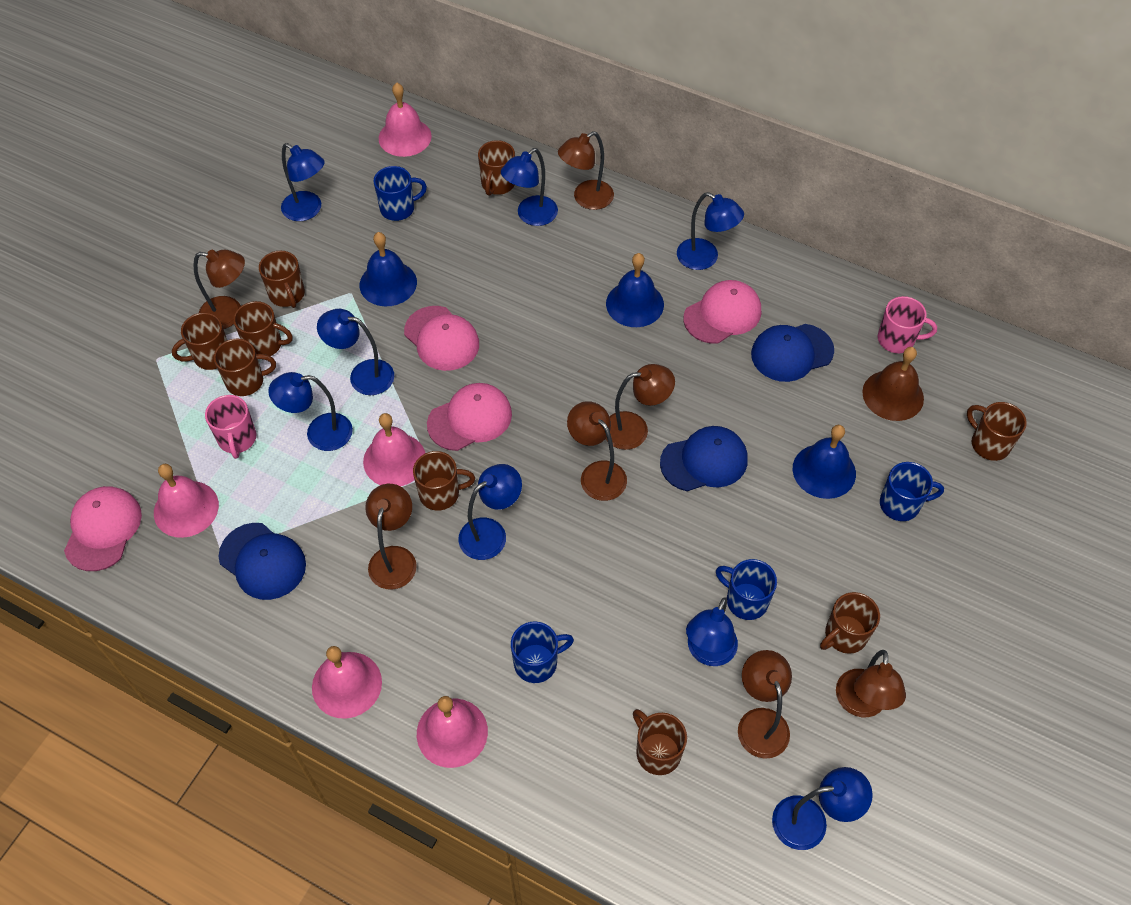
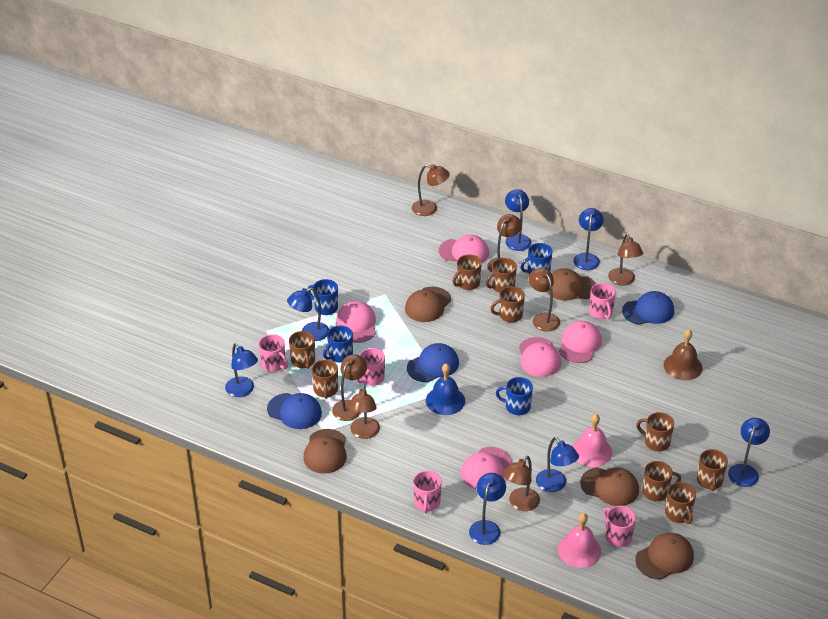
blue bell: [360,232,417,306] [606,253,664,327] [793,425,856,499] = 3 -> [426,363,465,415] = 1
blue lamp: [268,372,353,451] [281,143,325,221] [317,309,394,395] [458,464,522,560] [501,148,558,226] [677,192,744,270] [686,597,738,666] [772,767,873,850] = 8 -> [225,343,258,397] [287,288,329,341] [469,473,506,545] [505,189,531,251] [536,437,579,492] [573,208,604,270] [728,418,770,487] = 7
brown cap: none = 0 -> [303,429,347,474] [405,287,451,322] [547,269,596,300] [580,467,639,506] [635,533,694,580] = 5
pink bell: [154,464,219,538] [312,646,382,719] [363,413,426,486] [379,83,432,157] [417,696,488,768] = 5 -> [558,513,601,568] [572,414,612,467] = 2
pink cap: [64,486,142,571] [404,306,479,371] [427,383,512,451] [683,280,761,344] = 4 -> [336,301,376,343] [439,235,489,263] [461,447,512,490] [519,337,561,377] [559,321,602,363] = 5
pink mug: [205,395,256,459] [878,296,937,353] = 2 -> [259,334,288,372] [356,348,385,386] [413,471,442,513] [589,283,616,319] [603,506,636,547] = 5

